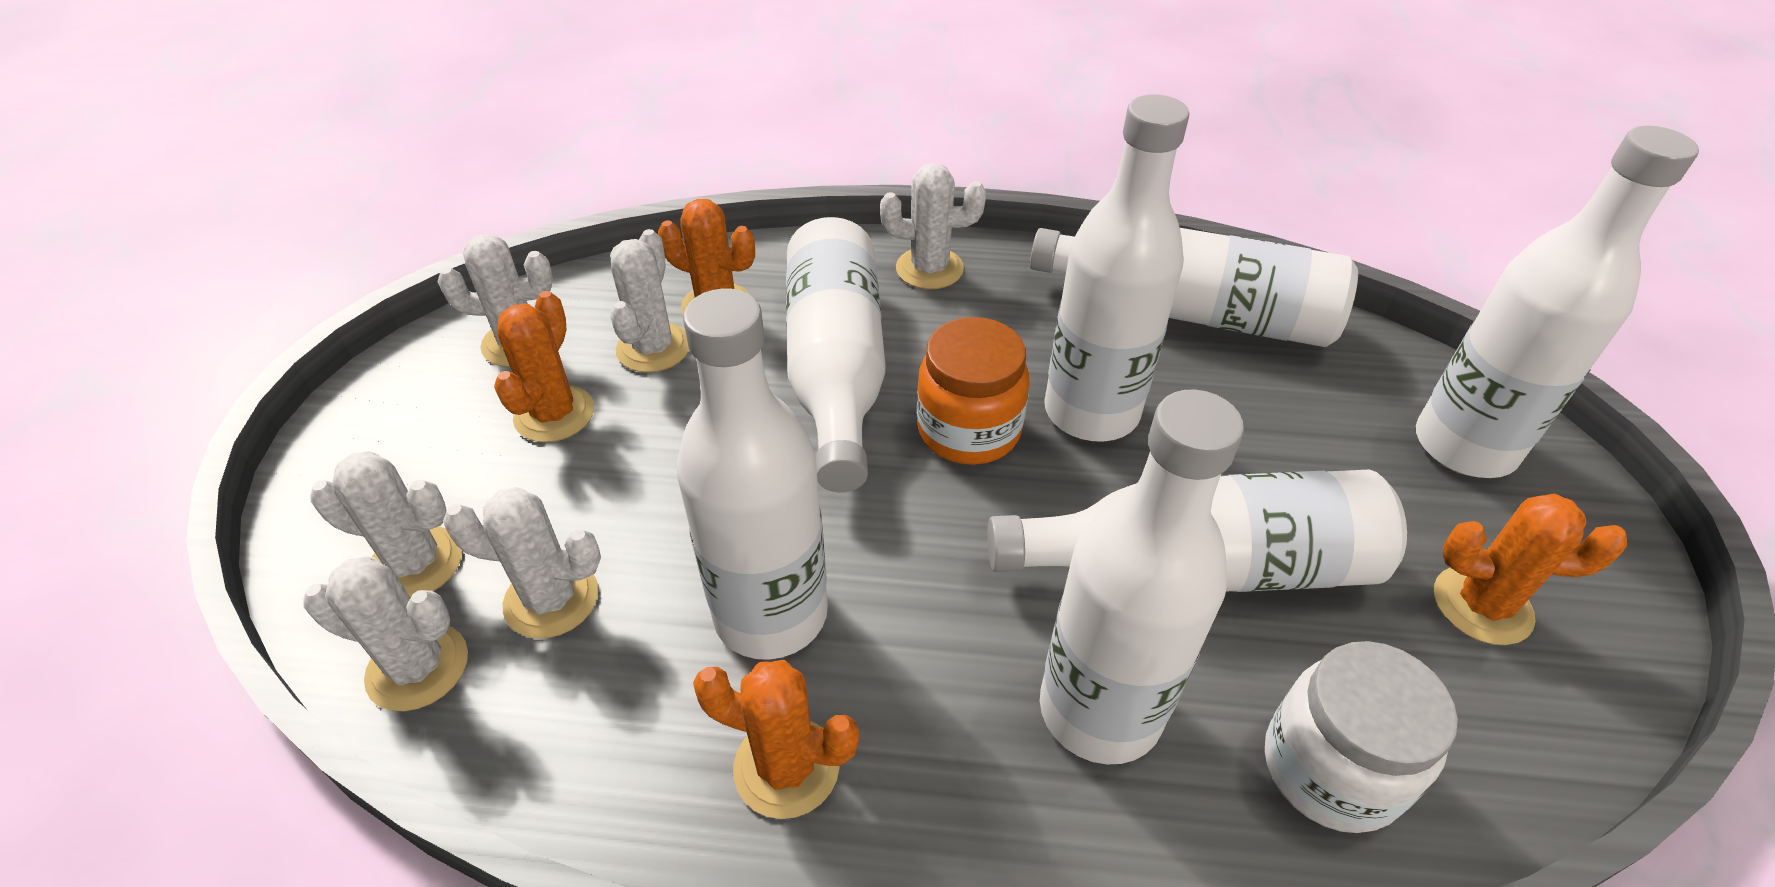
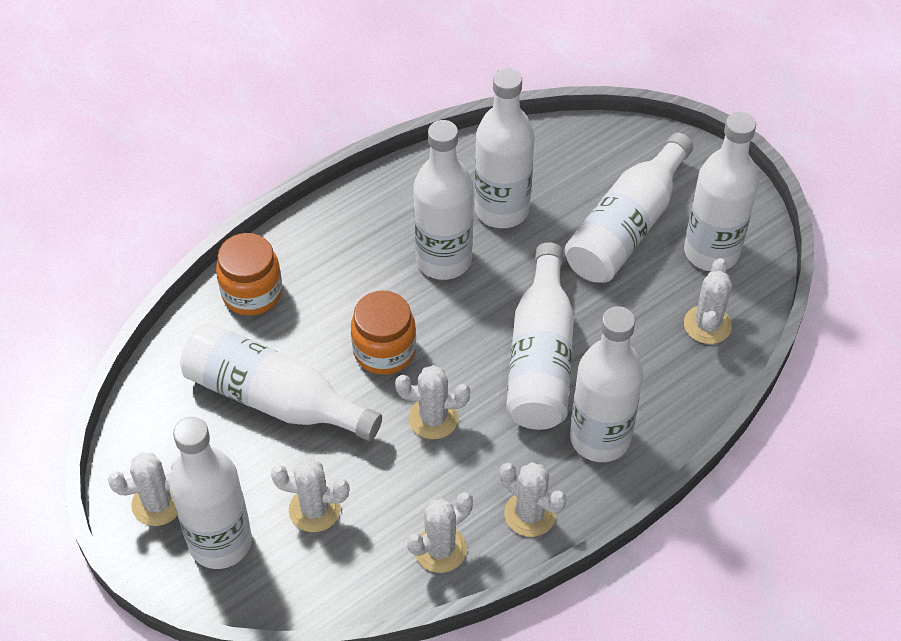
orange cactus: [494,291,594,442] [658,199,755,315] [693,660,859,819] [1434,493,1627,645] = 4 -> none = 0
orange jar: [917,317,1029,465] = 1 -> [216,233,282,316] [351,290,416,375] = 2
white bottle: [676,288,828,660] [786,217,885,492] [988,470,1407,592] [1030,228,1358,347] [1040,389,1244,764] [1044,94,1189,442] [1416,125,1699,478] = 7 -> [169,417,252,569] [180,323,382,441] [414,120,473,280] [474,68,534,228] [506,242,574,430] [565,133,693,283] [570,306,643,462] [684,112,758,271] = 8
white jar: [1265,641,1458,833] = 1 -> none = 0

